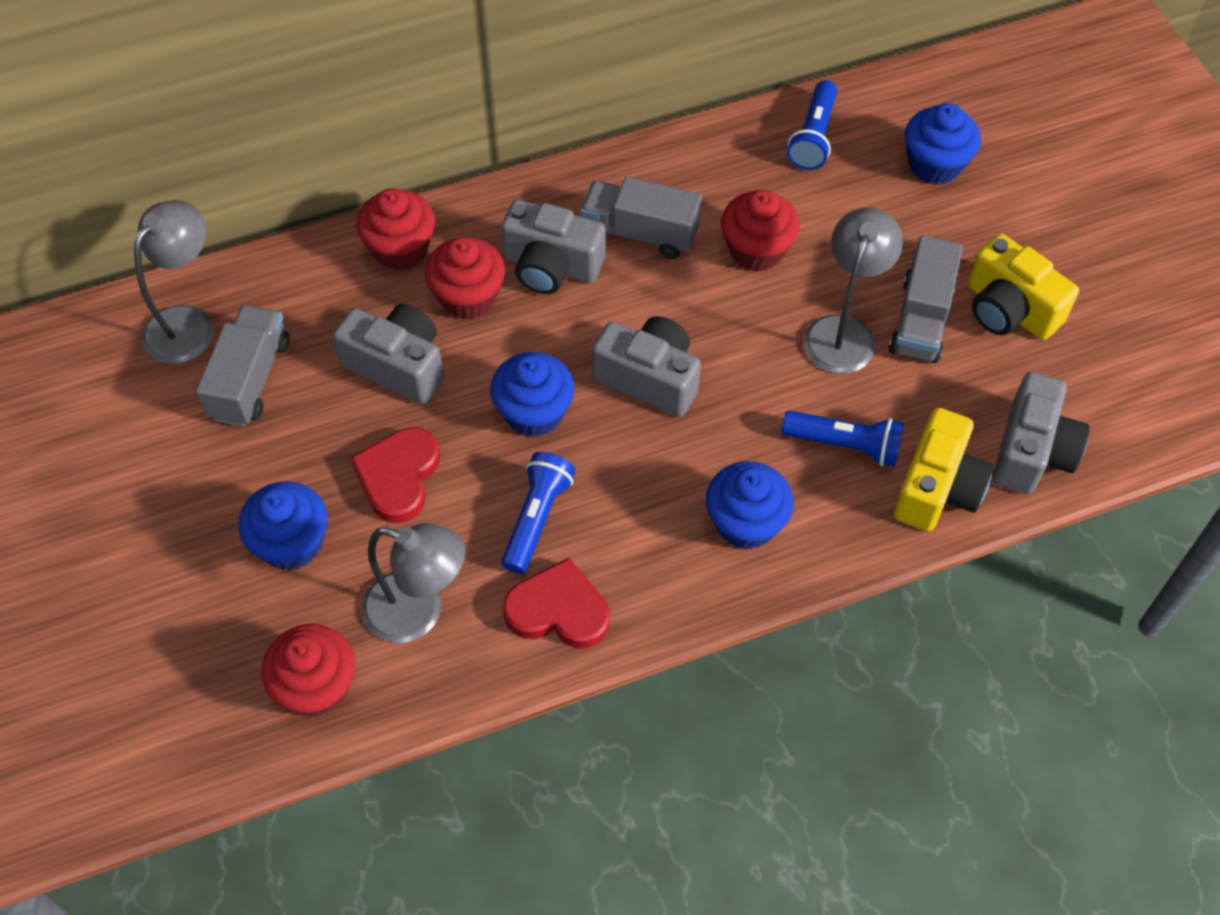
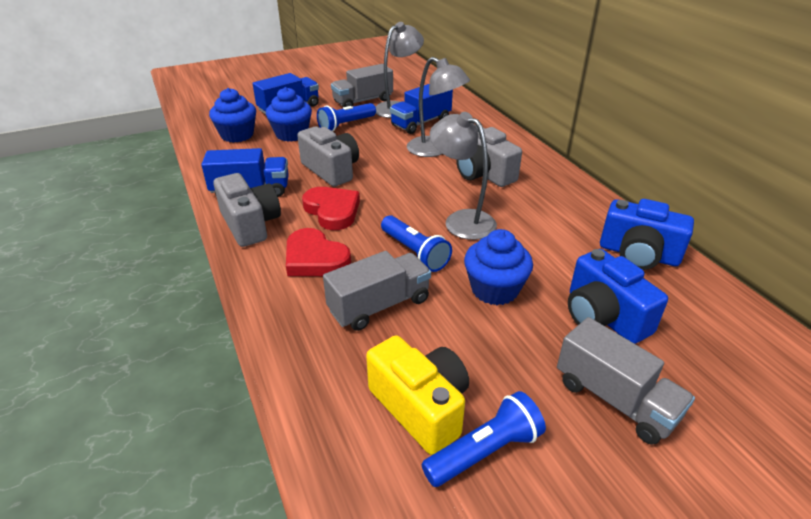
blue camera: none = 0 -> [568,249,668,344] [600,199,694,270] = 2
blue cupcake: [238,481,328,570] [490,352,574,437] [706,461,794,550] [905,103,981,185] = 4 -> [209,88,256,143] [266,87,312,142] [464,229,533,305] = 3
blue truck: none = 0 -> [201,148,289,197] [252,73,319,114] [390,84,453,134] = 3
grey camera: [333,304,444,404] [501,200,606,294] [592,316,701,417] [993,372,1090,494] = 4 -> [213,173,281,247] [297,126,359,187] [456,125,522,187] = 3
red cupcake: [261,624,355,717] [356,188,435,270] [425,237,505,320] [721,189,800,272] = 4 -> none = 0
yellow camera: [894,408,994,531] [968,234,1079,340] = 2 -> [366,335,469,455] = 1

